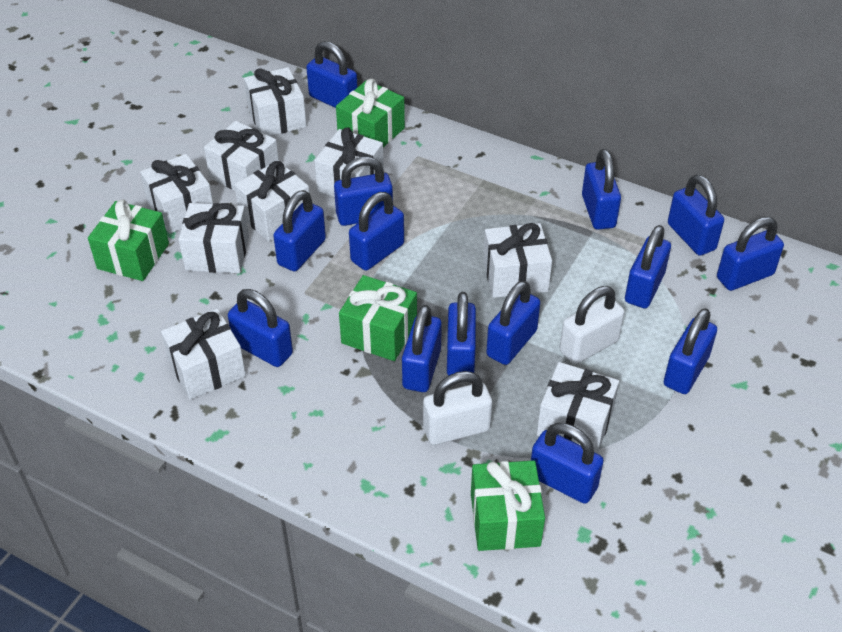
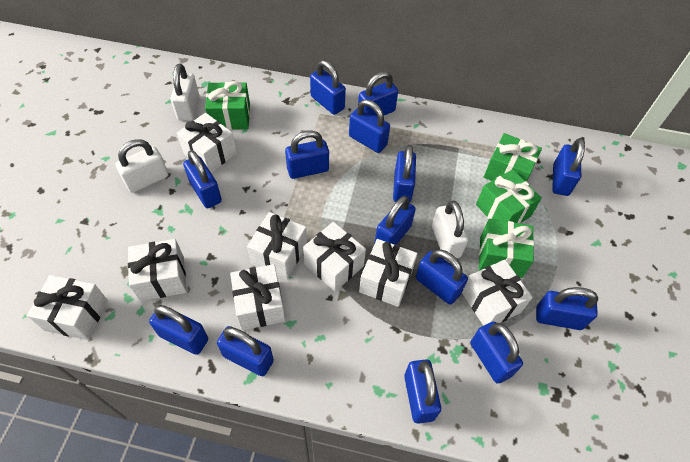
white gift: [140,154,213,234] [161,309,246,400] [178,203,249,274] [204,121,279,191] [234,161,309,242] [244,67,307,136] [314,127,384,197] [483,223,552,298] [537,362,619,454] = 9 -> [27,275,108,340] [128,239,187,301] [177,113,237,173] [230,264,285,330] [247,212,307,279] [303,222,366,292] [359,239,417,307] [462,260,533,326] = 8
white padlock: [423,371,492,445] [559,286,625,364] = 2 -> [116,139,168,193] [171,64,199,121] [432,201,468,258] = 3

